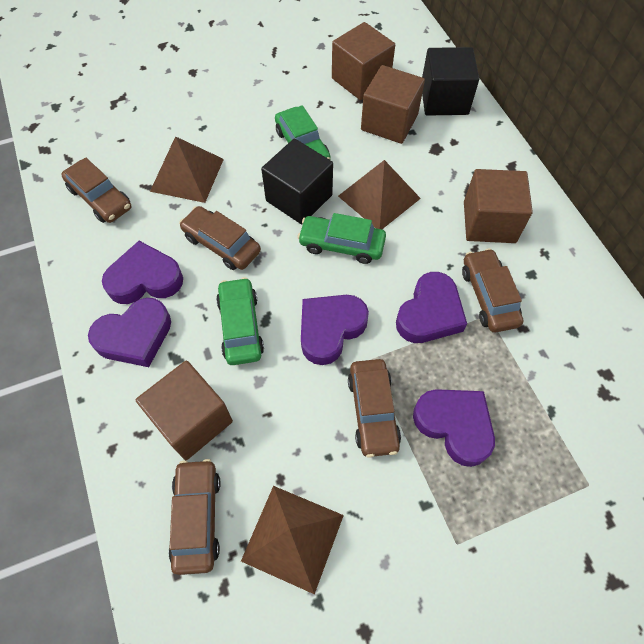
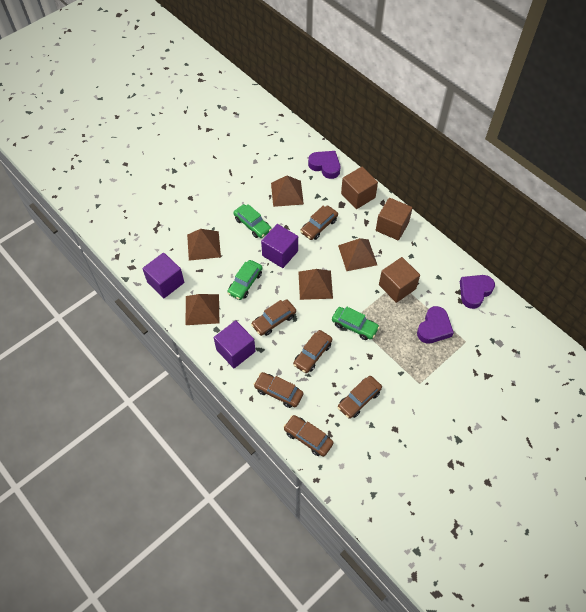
black cube: [261,138,333,224] [422,47,479,116] = 2 -> none = 0
brown car: [61,157,131,223] [168,459,221,575] [179,206,261,270] [348,359,401,458] [462,248,523,333] = 5 -> [251,300,296,336] [253,372,303,408] [283,415,334,457] [293,330,332,373] [300,206,338,240] [338,376,382,419] = 6
brown cube: [136,360,233,460] [332,22,395,100] [361,65,425,144] [464,169,533,243] = 4 -> [341,167,378,209] [376,198,413,240] [379,257,420,303] = 3
brown pyramid: [150,136,224,203] [241,486,344,594] [338,160,421,229] = 3 -> [185,294,219,325] [187,229,221,261] [271,176,304,207] [299,269,333,300] [338,238,377,271] = 5
purple cube: none = 0 -> [142,253,184,298] [214,320,256,368] [261,224,298,268] = 3
purple heart: [88,298,171,367] [102,241,183,304] [301,295,369,365] [396,272,467,343] [413,389,495,467] = 5 -> [308,151,340,179] [417,306,454,344] [460,275,495,309] = 3

